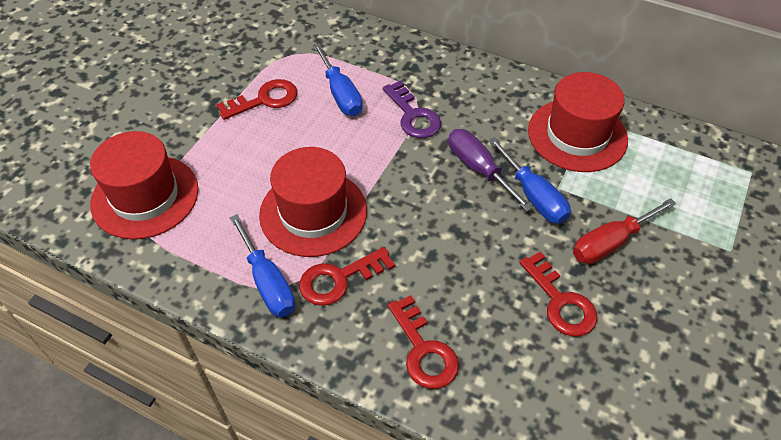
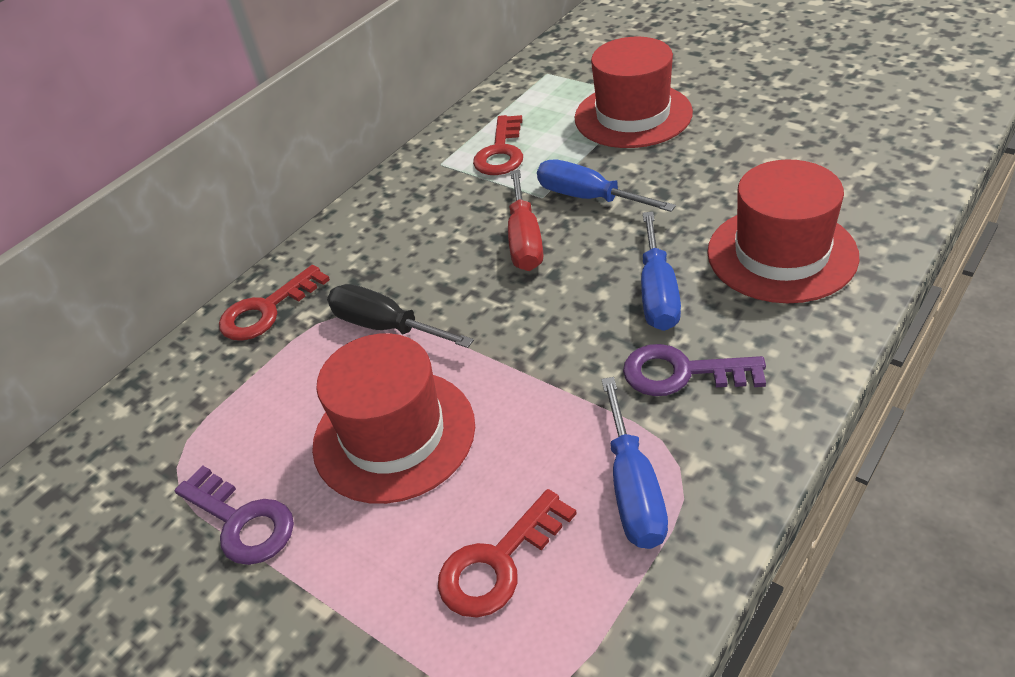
black screwdriver: none = 0 -> [327,284,474,348] = 1
purple key: [383,81,441,138] = 1 -> [174,465,294,565] [623,344,766,396] = 2
purple screwdriver: [448,129,533,211] = 1 -> none = 0
red key: [217,79,298,120] [299,247,395,306] [388,295,459,389] [519,252,597,337] = 4 -> [219,265,330,341] [438,489,577,617] [473,115,523,175] = 3

